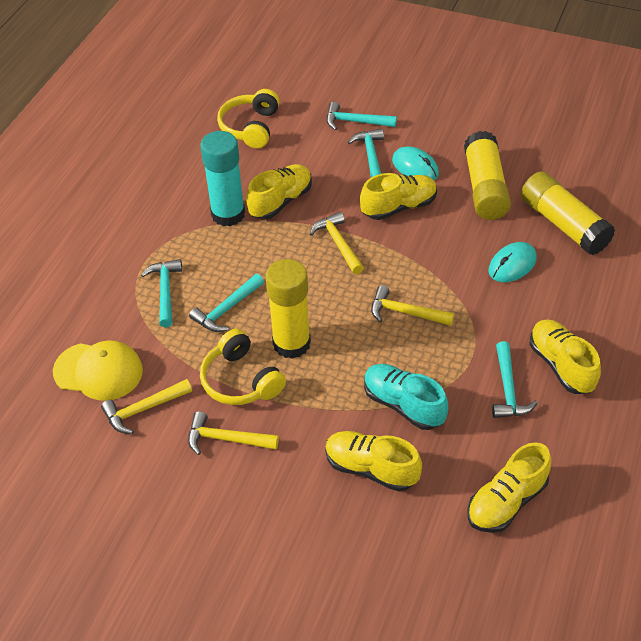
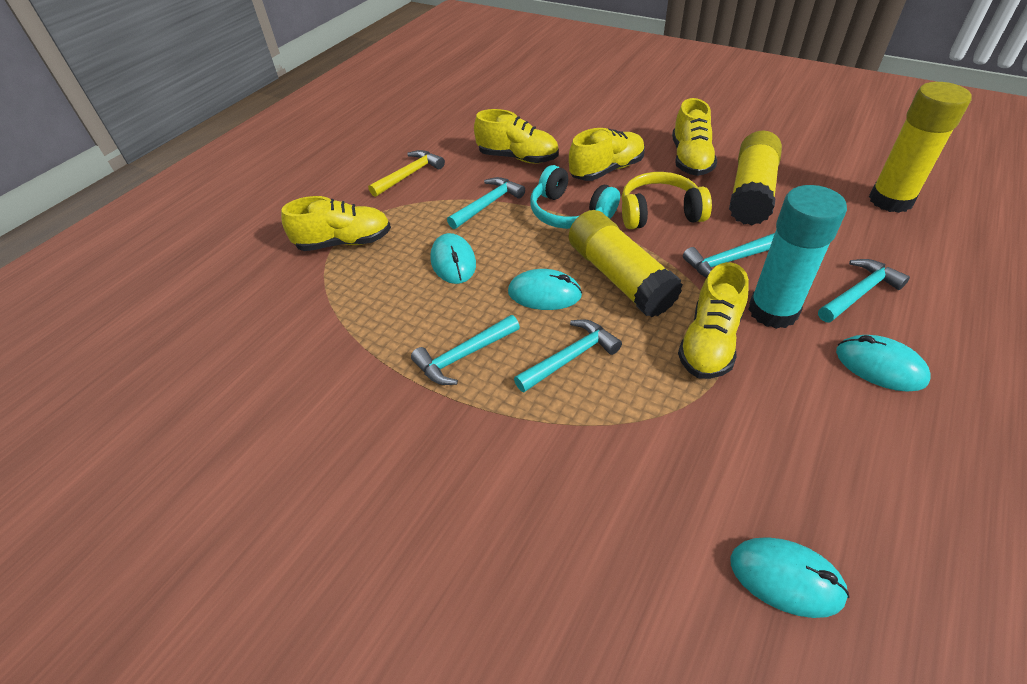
turquoise headphones: none = 0 -> [530,165,620,229] = 1
turquoise mouse: [392,146,439,180] [489,242,537,282] = 2 -> [430,233,476,284] [508,269,582,310] [730,537,850,618] [836,335,931,392] = 4
turquoise shoe: [364,364,448,430] = 1 -> none = 0
yellow cap: [53,341,143,401] = 1 -> none = 0
yellow hammer: [101,379,192,434] [188,411,279,455] [310,212,364,274] [371,285,454,326] = 4 -> [368,150,445,197] = 1
yellow headphones: [200,329,286,405] [217,89,279,148] = 2 -> [622,172,712,229] = 1

